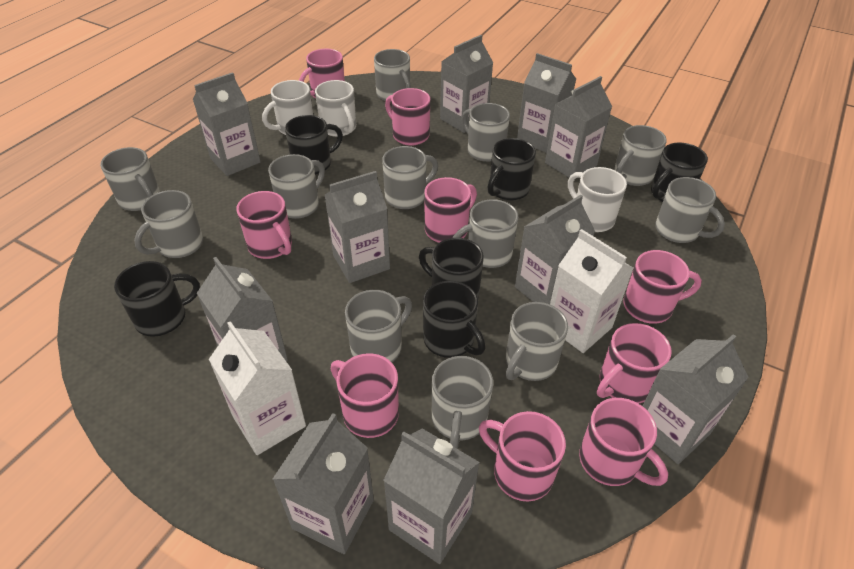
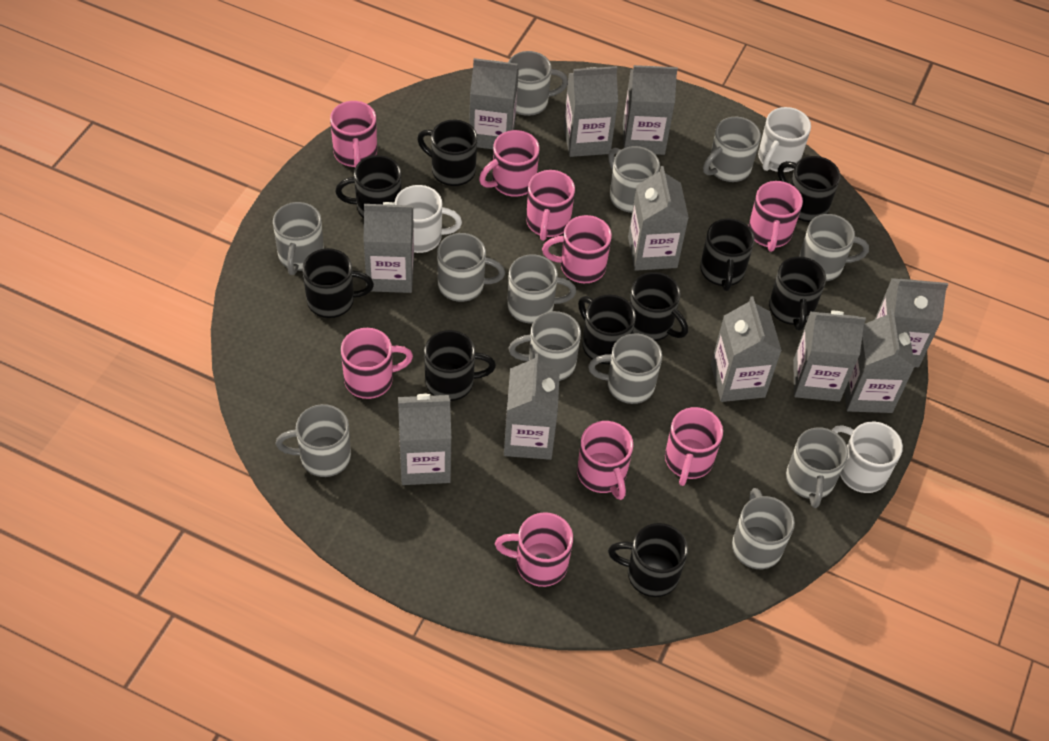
black mug: [114,261,200,337] [285,115,343,175] [419,238,484,298] [423,281,486,358] [488,138,536,201] [651,142,708,202] = 6 -> [302,248,374,318] [335,155,401,218] [417,120,477,186] [424,330,496,401] [578,294,636,364] [608,523,688,597] [630,272,688,341] [700,218,755,291] [769,256,826,330] [778,156,840,222] = 10
grey carton: [193,72,261,176] [197,257,288,361] [273,413,374,554] [325,171,390,283] [383,428,480,564] [440,35,493,133] [515,195,595,304] [517,53,576,153] [545,76,612,177] [643,334,749,464] = 10 -> [363,202,414,293] [398,394,451,485] [469,58,519,149] [504,353,560,460] [563,66,618,157] [623,65,678,155] [628,166,689,271] [711,296,782,402] [793,311,866,402] [844,309,915,413] [875,278,948,367] = 11
white carton: [209,321,306,455] [550,229,633,353] = 2 -> none = 0

